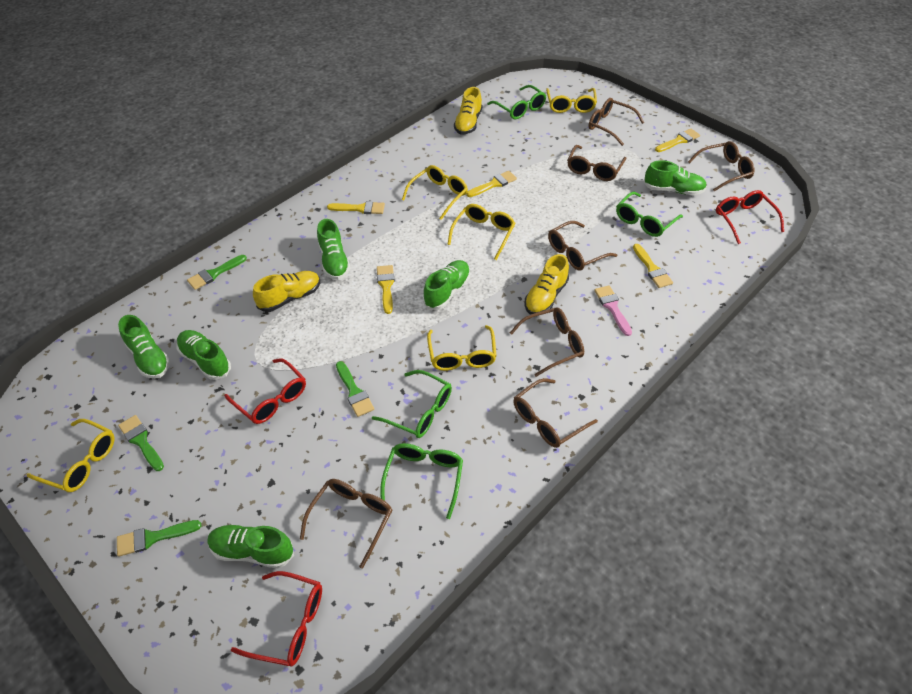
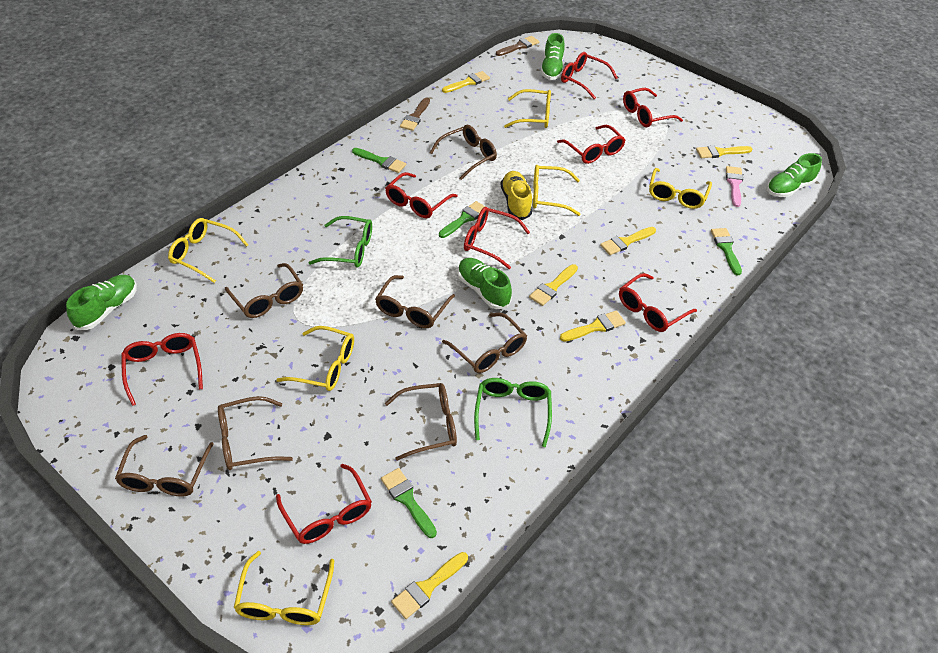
brown brush: none = 0 -> [400,98,430,131] [496,36,539,56] = 2
green glasses: [372,370,452,438] [380,443,463,519] [487,85,546,119] [616,192,683,237] = 4 -> [309,216,372,268] [474,378,552,447] = 2
green shoe: [118,315,170,379] [176,330,231,380] [207,524,294,568] [317,219,350,280] [423,260,470,310] [644,160,707,195] = 6 -> [66,275,137,330] [458,258,512,309] [541,33,565,80] [767,153,822,197] = 4
red glasses: [224,358,306,424] [231,571,322,667] [716,190,784,244] = 3 -> [122,333,203,406] [276,464,372,544] [385,172,457,218] [464,207,530,269] [557,125,625,164] [561,52,618,99] [619,273,697,332] [623,88,683,127] = 8
yellow brush: [327,201,385,214] [377,265,395,314] [466,171,517,197] [633,244,673,288] [655,129,700,152] = 5 -> [391,552,468,619] [442,71,490,93] [529,264,578,306] [560,311,626,342] [600,227,656,255] [696,145,752,158] = 6
yellow glasses: [27,419,114,492] [402,165,468,220] [427,325,497,371] [447,204,515,260] [546,88,597,113] = 5 -> [168,218,248,283] [234,551,334,625] [276,326,354,391] [504,89,551,128] [533,165,581,216] [649,168,712,209] = 6
yellow shoe: [253,271,320,312] [454,87,482,135] [525,254,569,315] = 3 -> [500,171,532,220] = 1

